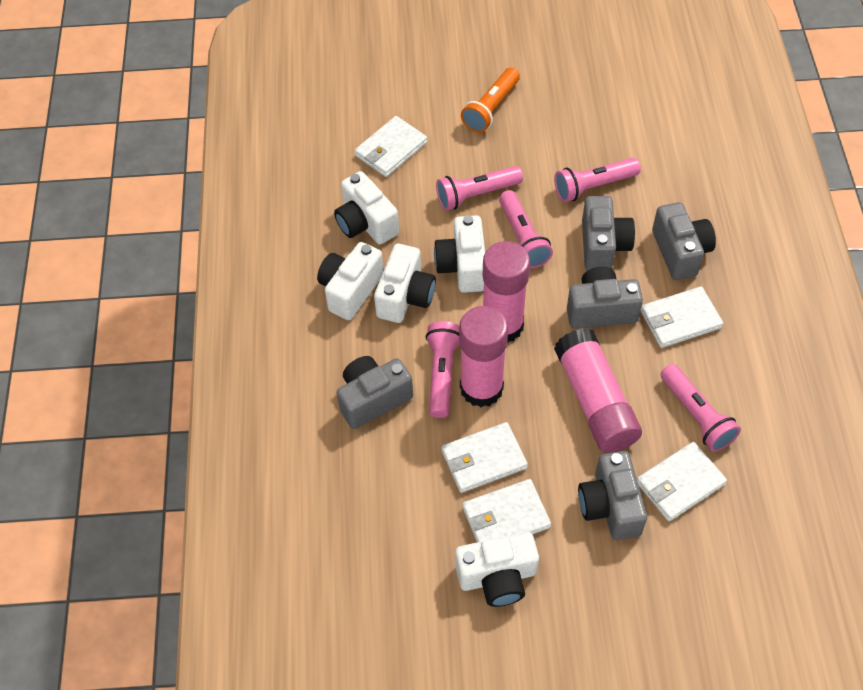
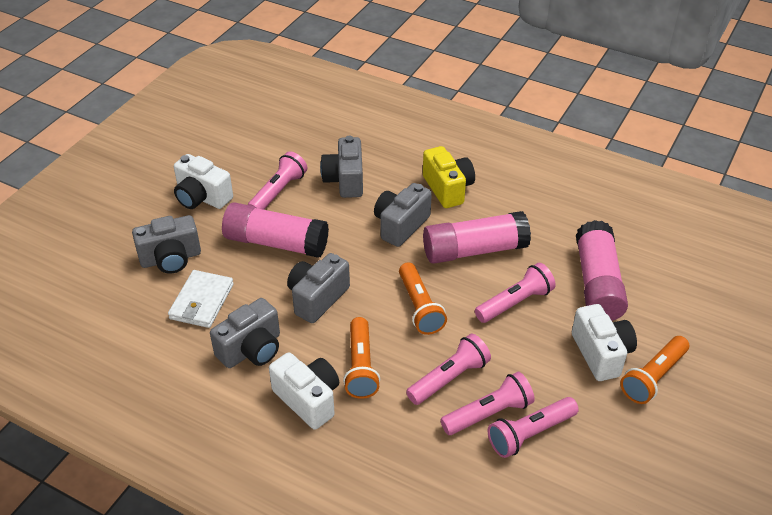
orange flashlight: [461,68,520,133] = 1 -> [343,317,380,399] [399,262,447,335] [620,336,689,404] = 3
white camera: [317,242,384,320] [334,171,399,245] [374,244,436,323] [434,215,485,293] [455,532,539,607] = 5 -> [174,154,233,209] [269,352,339,430] [572,304,637,381] = 3
white wallet: [355,116,427,177] [441,422,528,493] [463,479,551,542] [637,442,727,521] [640,286,723,348] = 5 -> [168,270,234,328] = 1
yellow camera: none = 0 -> [423,146,475,208] = 1

